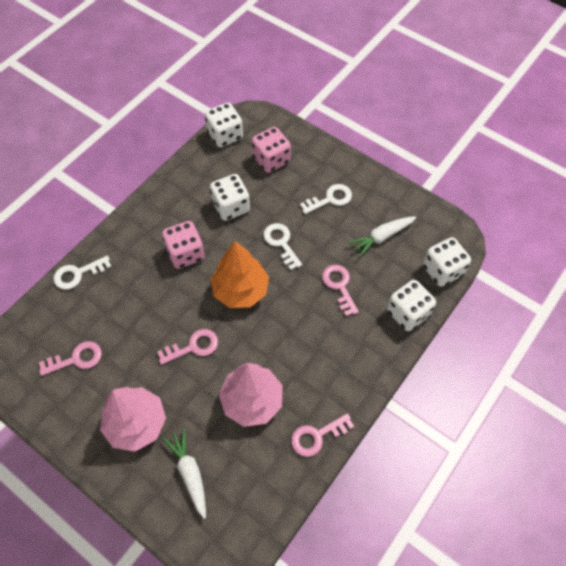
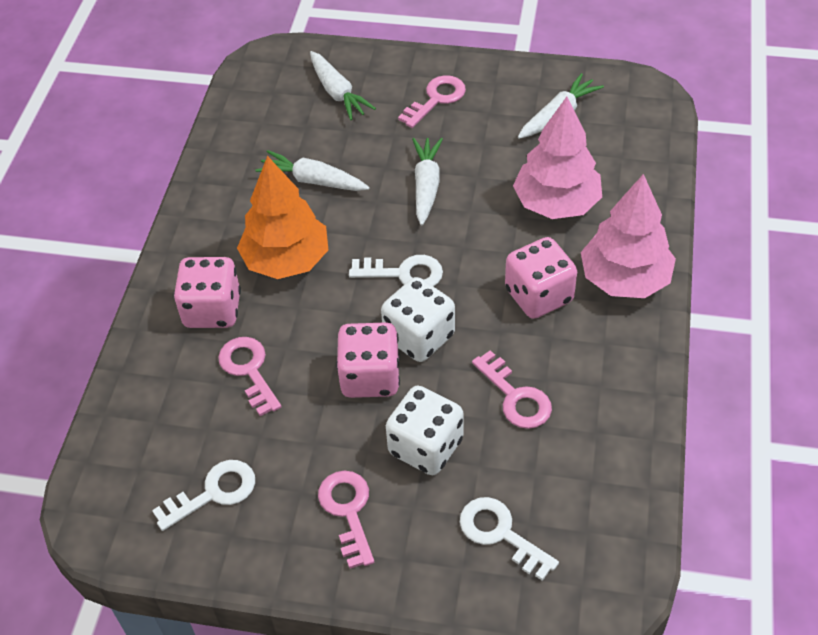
pink dice: [162,221,205,269] [252,127,291,173] = 2 -> [173,257,241,328] [336,322,400,398] [505,237,577,319] = 3
white carrot: [163,428,206,519] [348,216,416,257] = 2 -> [255,150,370,191] [310,51,376,120] [412,138,443,225] [518,73,604,139] = 4
white dice: [205,103,243,147] [210,174,250,221] [387,280,436,331] [423,237,471,287] = 4 -> [381,277,455,362] [386,386,463,475] = 2

